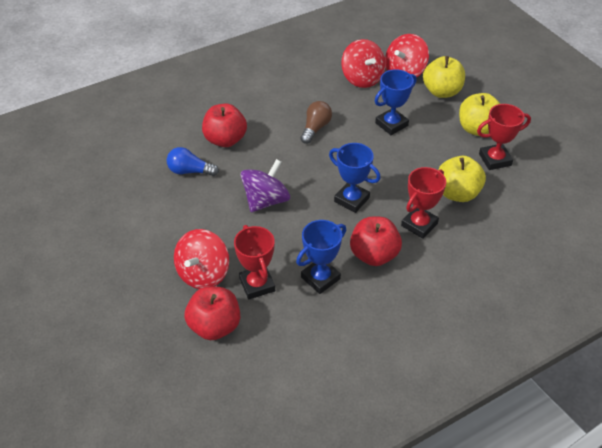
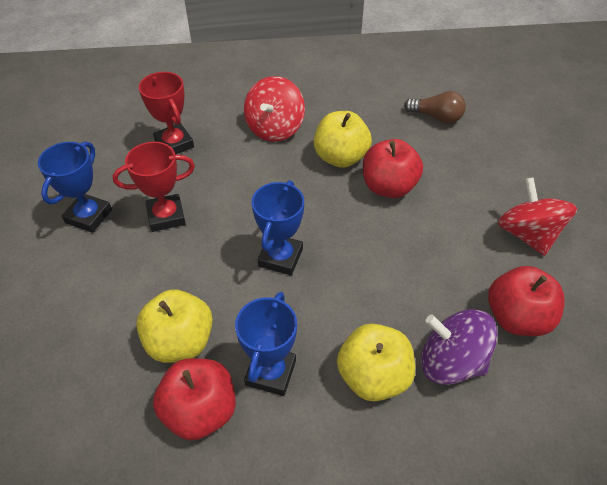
blue light bulb: [167,147,219,176] = 1 -> none = 0
red spinning top: [174,229,229,289] [341,39,386,88] [385,34,429,78] = 3 -> [244,76,305,142] [498,177,577,256] = 2
red trophy: [234,225,275,299] [401,167,446,239] [477,104,531,170] = 3 -> [113,142,195,232] [139,72,194,155] = 2

